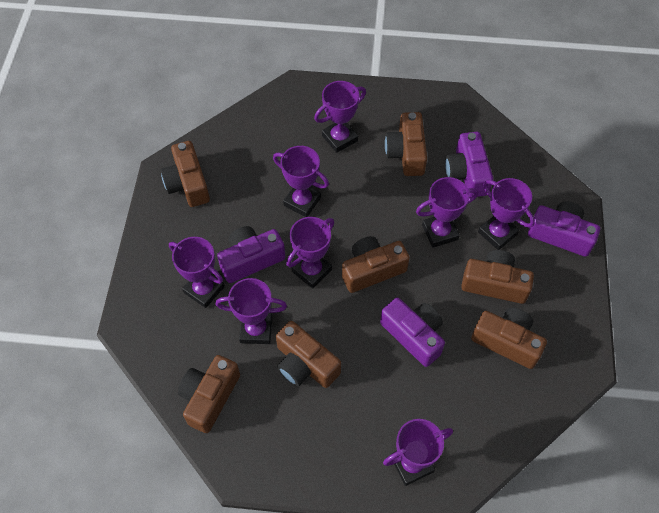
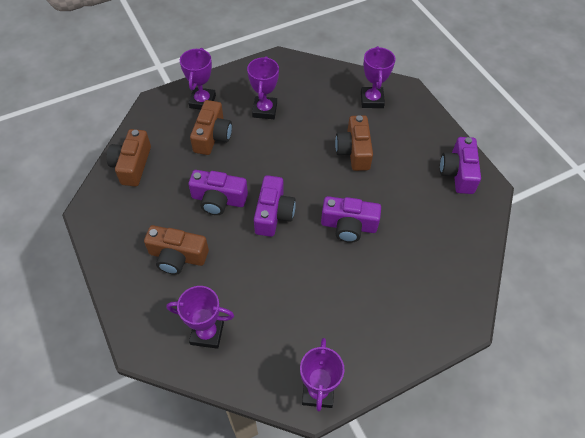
brown camera: [161,141,210,207] [178,355,240,433] [276,321,341,388] [342,236,410,293] [385,112,427,176] [461,250,534,304] [471,308,547,369] = 7 -> [106,129,151,186] [144,225,209,275] [190,100,232,155] [335,115,373,171] = 4
purple trophy: [169,237,224,308] [216,278,287,344] [273,146,329,217] [286,217,334,289] [314,81,366,153] [383,419,453,486] [416,177,478,248] [478,178,535,250] = 8 -> [167,286,234,349] [180,48,216,110] [247,56,279,119] [300,338,344,411] [361,46,395,108] = 5

